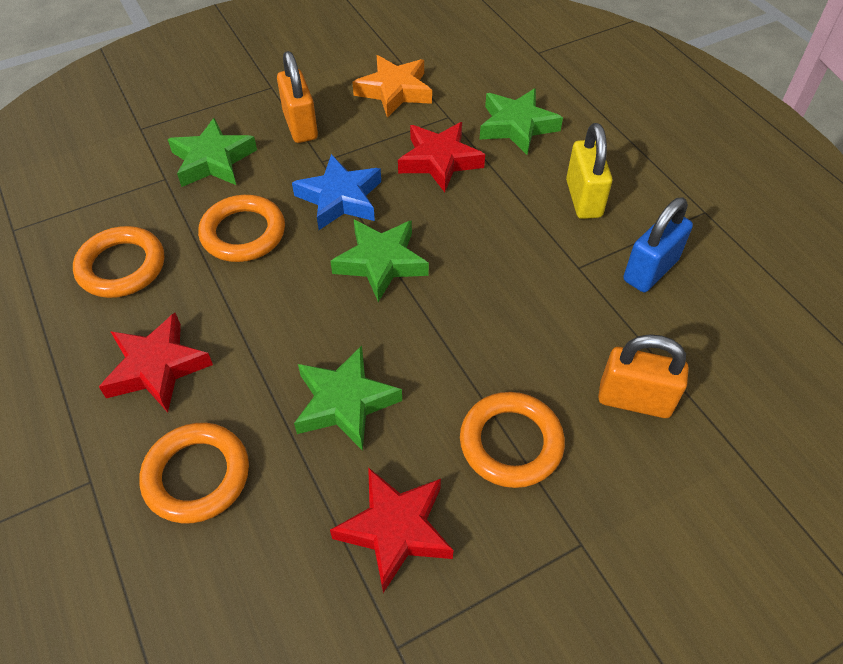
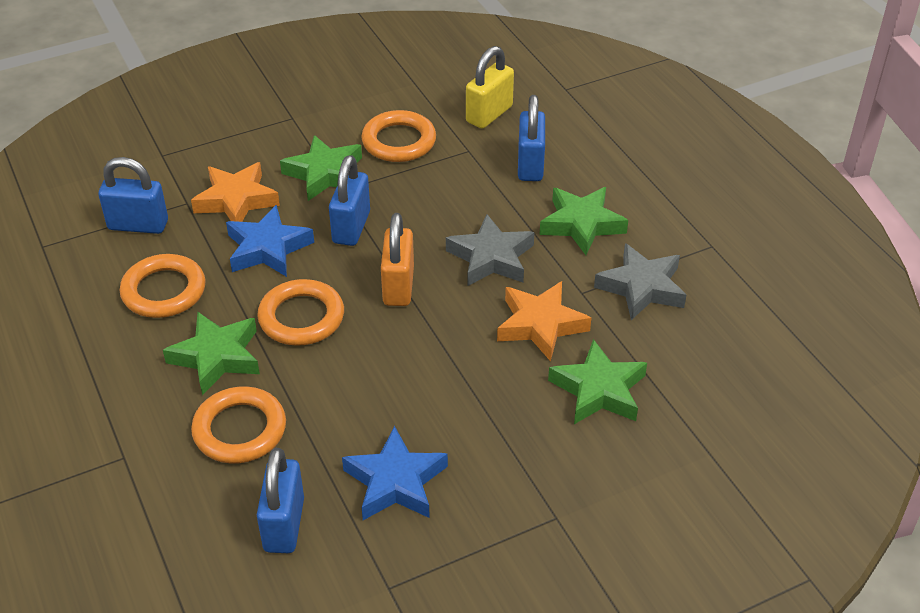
blue padlock: [623,197,693,292] = 1 -> [98,157,168,234] [257,448,304,553] [329,155,370,246] [518,95,545,181] = 4
blue star: [292,154,381,230] = 1 -> [226,205,314,277] [342,426,448,520] = 2
grey star: none = 0 -> [446,214,534,286] [594,243,686,320] = 2
orange padlock: [277,51,318,143] [598,334,688,418] = 2 -> [381,213,414,306] = 1
orange star: [352,55,432,118] = 1 -> [191,162,280,222] [497,281,591,361] = 2
red star: [99,313,213,412] [330,467,454,593] [398,122,485,192] = 3 -> none = 0

